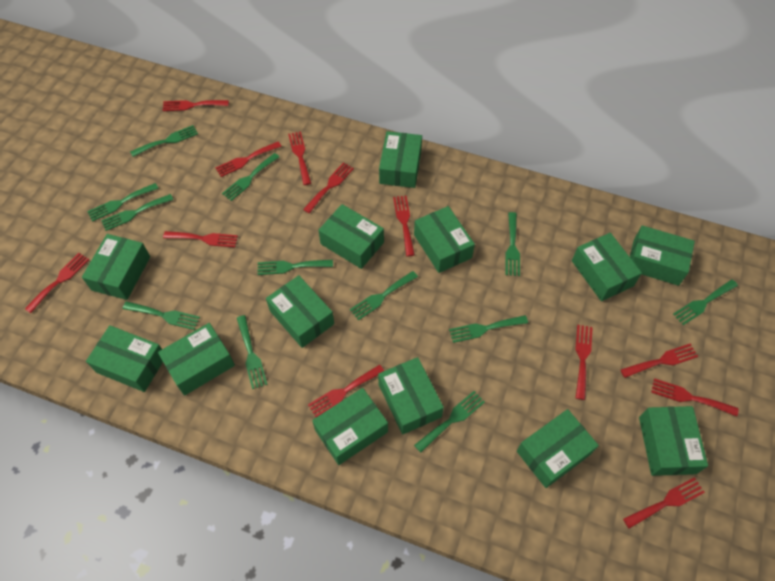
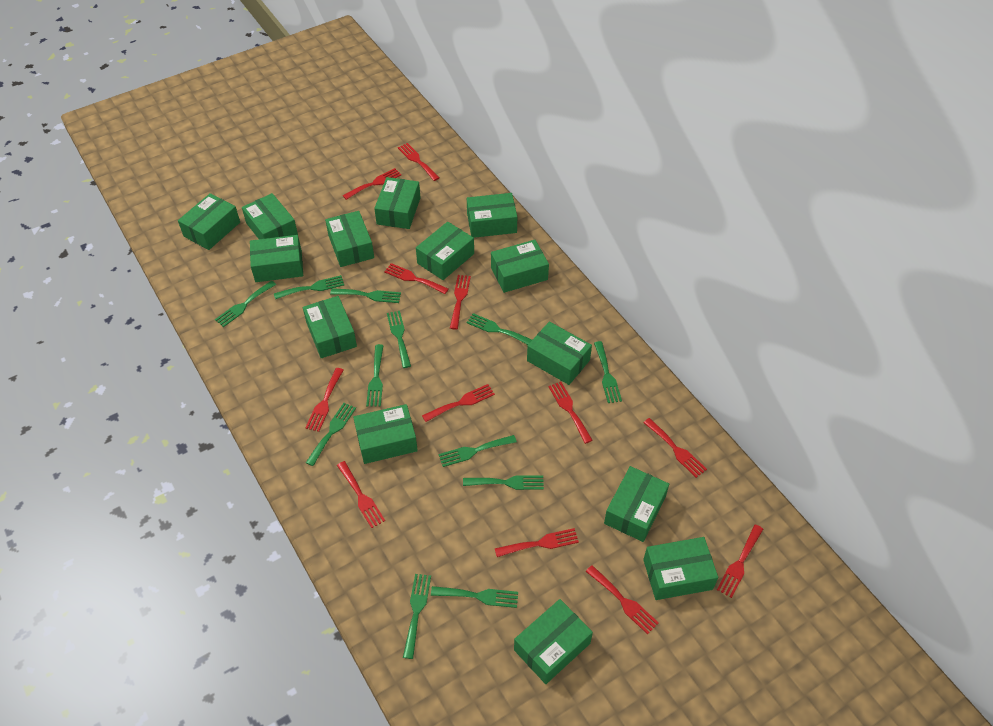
green box: [82,234,150,300] [86,325,163,392] [158,323,235,396] [266,275,334,348] [312,388,388,465] [319,204,384,269] [378,357,444,435] [379,131,422,188] [414,206,475,273] [517,409,599,488] [572,233,642,301] [630,225,695,286] [639,406,708,476] = 13 -> [178,193,240,250] [242,193,298,239] [250,235,303,282] [303,296,357,358] [325,211,374,267] [353,404,418,464] [374,177,420,229] [416,222,474,280] [467,193,517,238] [491,240,549,293] [514,599,593,684] [527,321,592,385] [604,466,669,542] [643,537,718,600] = 14

